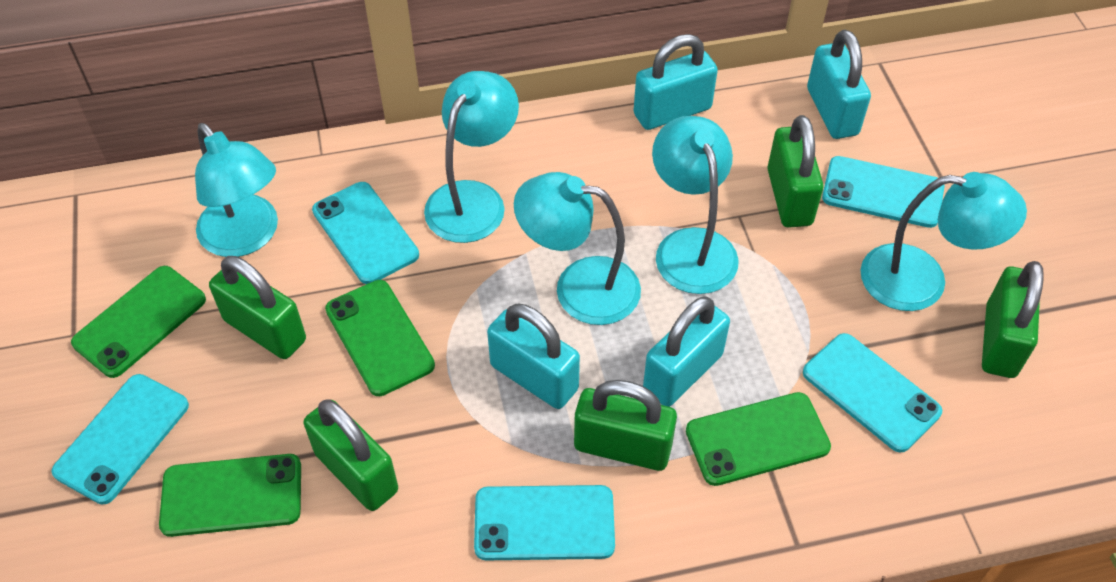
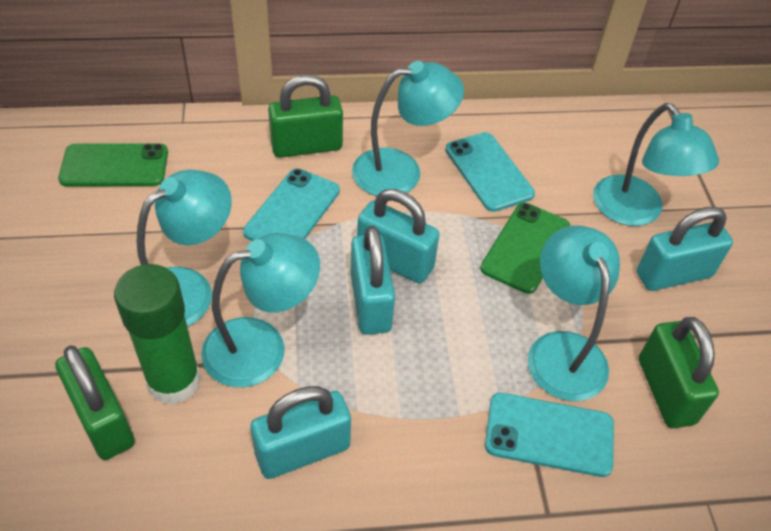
green glue stick: none = 0 -> [114,264,201,405] = 1
green padlock: [209,256,306,359] [303,400,398,511] [574,380,677,471] [767,115,824,228] [982,261,1044,378] = 5 -> [55,345,135,460] [268,74,343,158] [639,317,719,428] = 3
green phone: [71,266,206,378] [159,454,301,537] [325,280,435,396] [686,392,831,486] = 4 -> [58,143,168,187] [480,203,570,294] = 2
turquoise phone: [51,374,189,505] [312,182,419,284] [474,485,615,560] [803,333,942,453] [822,156,944,228] = 5 -> [243,168,340,241] [445,132,535,212] [485,393,614,477] = 3

